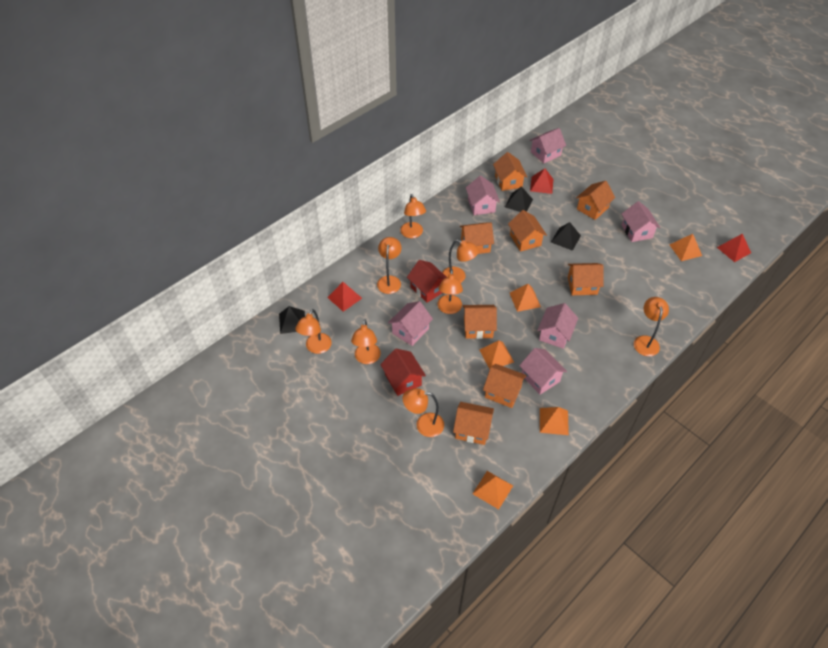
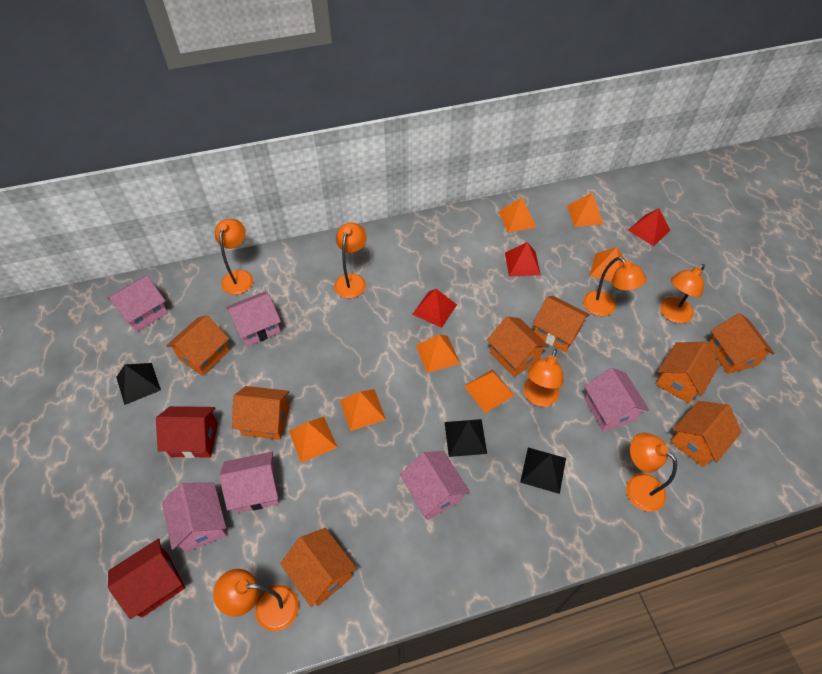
orange lamp: [295,309,332,354] [351,320,381,364] [377,237,401,294] [400,194,426,238] [402,388,444,437] [437,269,463,314] [442,240,479,283] [634,297,669,356] = 8 -> [213,569,299,631] [215,219,253,295] [334,223,367,298] [523,349,564,407] [583,257,647,316] [626,433,677,512] [660,264,705,323] = 7
orange pyramid: [473,471,513,510] [479,340,514,369] [510,284,541,312] [540,407,569,435] [669,234,702,261] = 5 -> [289,417,338,463] [340,389,386,431] [416,334,460,373] [464,369,515,413] [499,197,536,233] [567,193,603,227] [590,247,626,282] = 7

